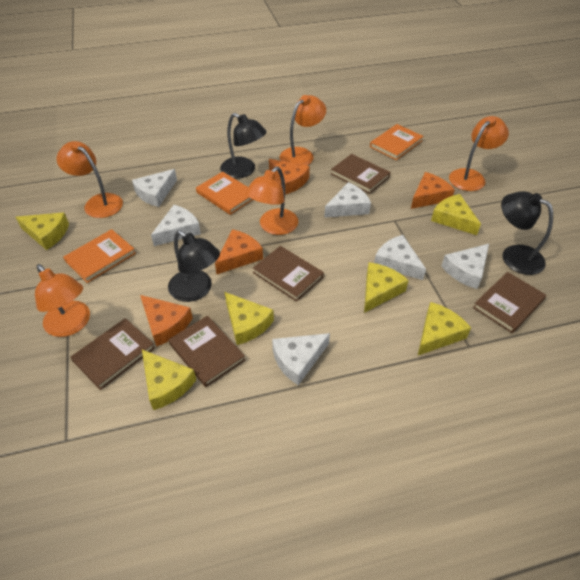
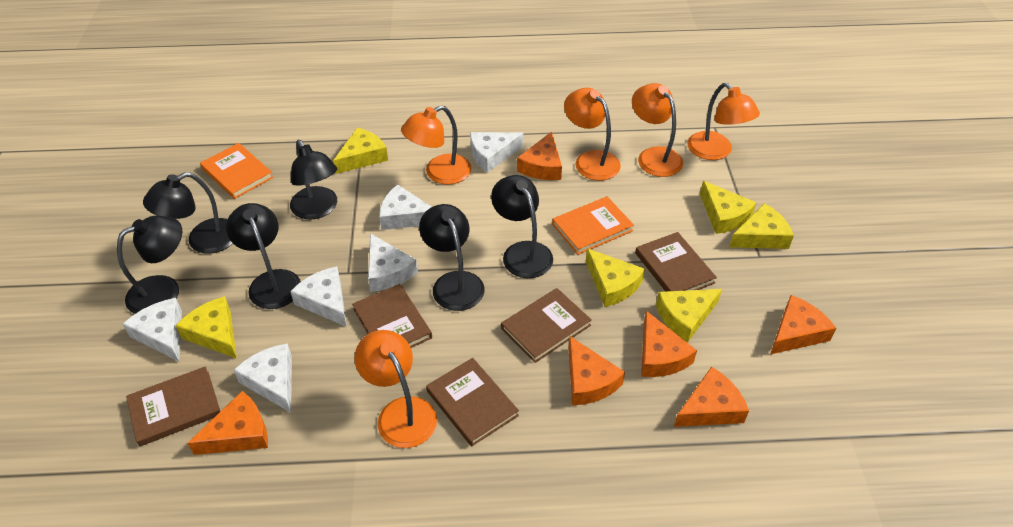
black lamp: [168,230,220,302] [220,113,266,179] [501,191,553,275] = 3 -> [117,216,182,314] [143,172,233,254] [226,203,301,309] [290,140,337,219] [419,204,485,311] [491,175,553,278] = 6
orange book: [63,229,136,283] [196,171,253,215] [370,124,423,160] = 3 -> [200,143,273,199] [552,196,634,255] = 2
orange cheese: [140,295,193,347] [215,229,263,274] [269,159,310,195] [411,172,455,209] = 4 -> [187,391,268,455] [517,132,562,180] [568,336,625,405] [641,311,697,377] [674,367,749,427] [770,295,836,354] = 6

